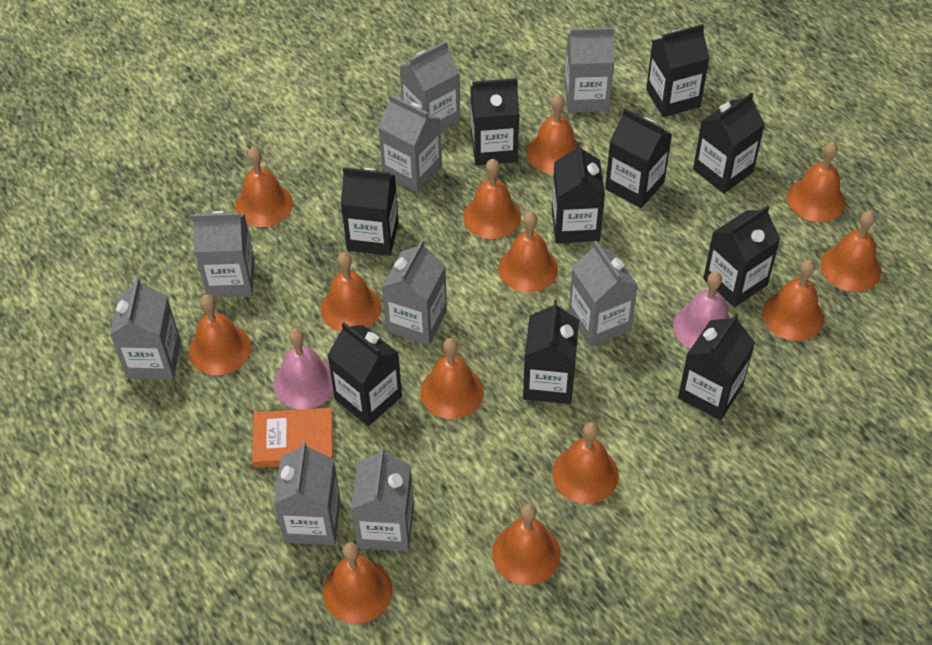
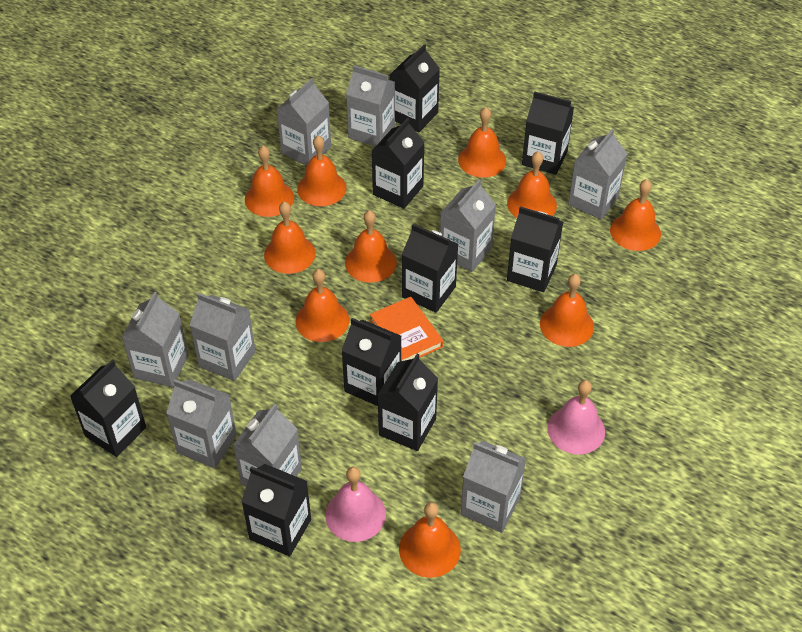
black carton: [327,322,402,426] [341,167,399,256] [470,78,519,165] [523,300,579,404] [552,142,605,243] [605,109,672,208] [646,24,709,117] [678,313,755,420] [693,92,765,193] [703,205,780,307] = 10 -> [70,360,146,457] [241,464,311,556] [341,318,401,406] [372,118,425,209] [378,354,438,451] [390,44,440,132] [402,224,458,313] [507,206,563,292] [522,92,574,175] = 9
orange bell: [189,294,251,375] [235,147,293,227] [320,252,381,332] [323,542,393,624] [420,338,484,419] [463,159,521,239] [492,503,561,585] [498,212,558,293] [527,94,582,174] [552,422,619,504] [762,260,824,341] [787,142,845,222] [821,211,881,292] = 13 -> [245,146,294,217] [264,202,316,274] [296,269,349,342] [297,135,346,206] [345,210,397,283] [399,502,461,578] [458,107,506,178] [507,151,557,218] [540,274,594,347] [610,179,661,251] = 10

